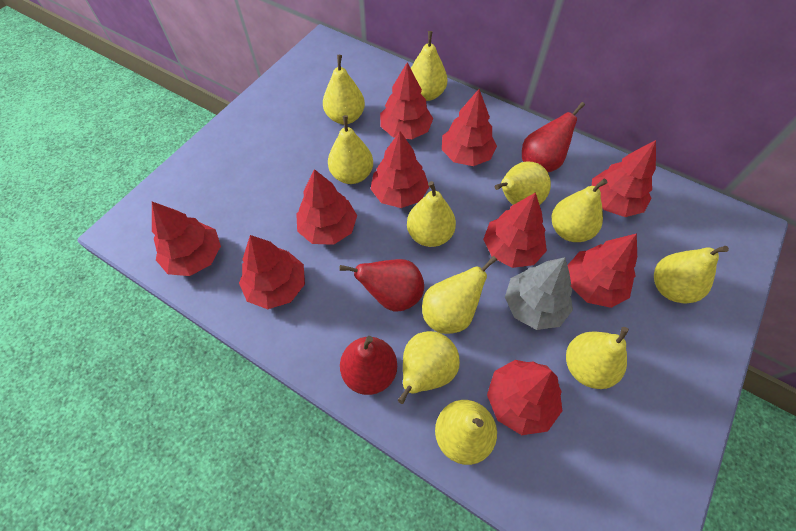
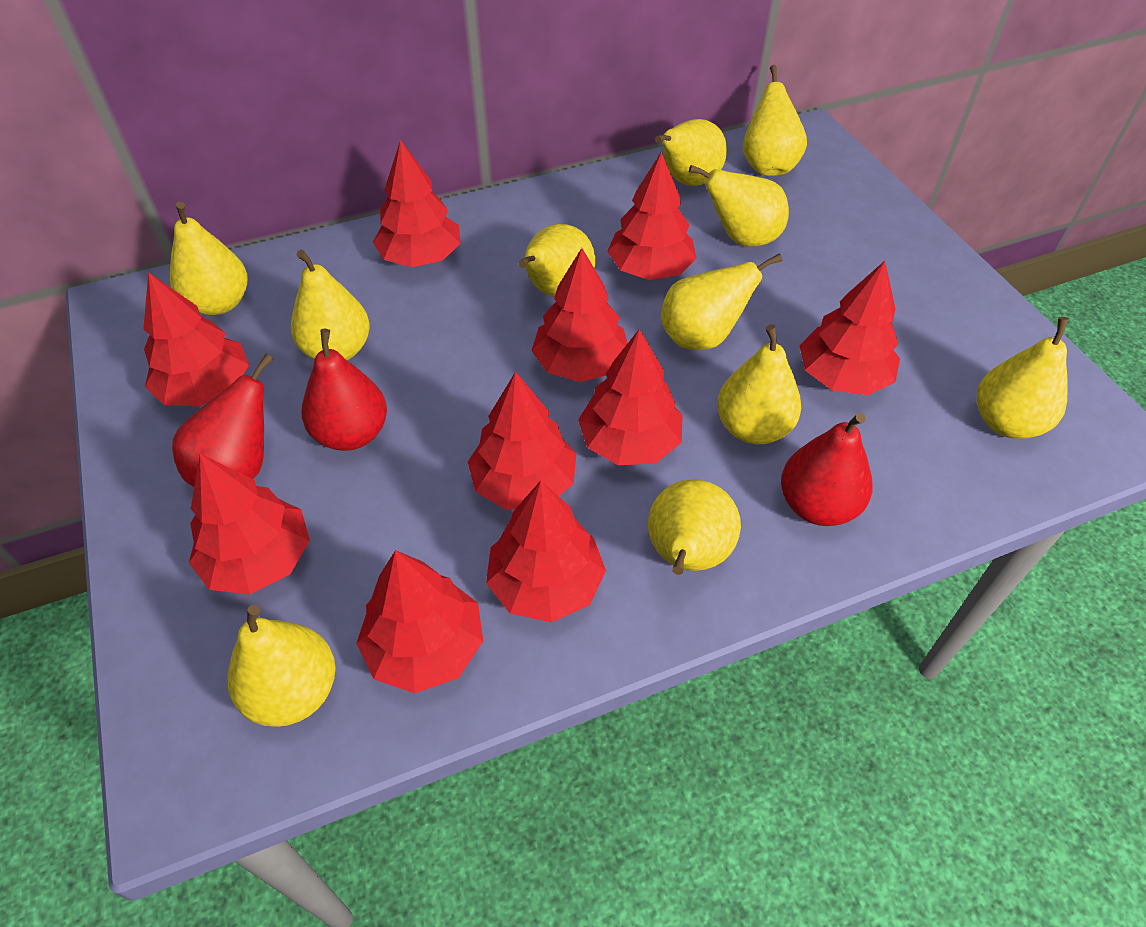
grey tree: [505,257,573,330] = 1 -> none = 0

